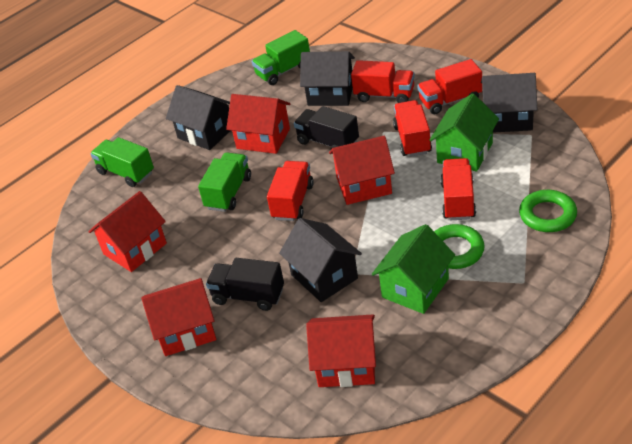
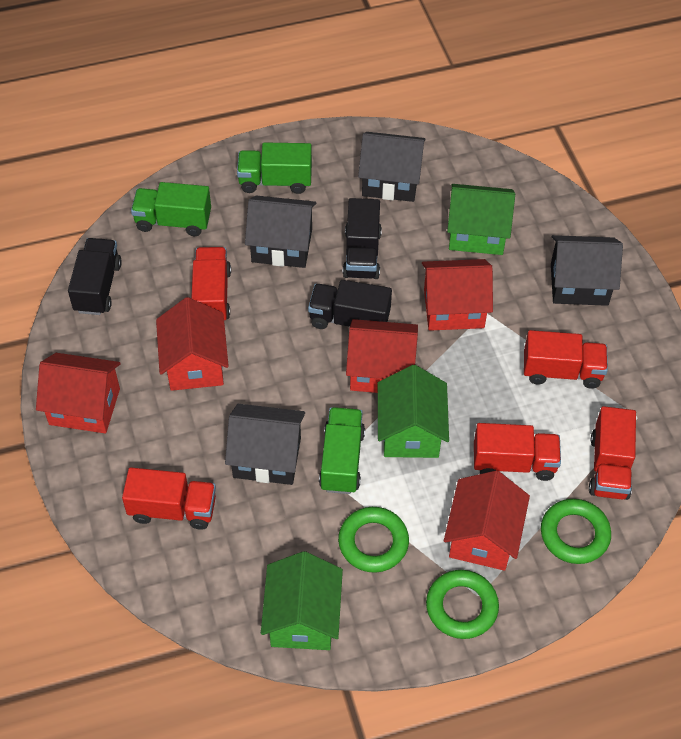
black truck: [206,258,284,311] [294,106,359,149] = 2 -> [68,238,122,315] [308,280,392,329] [343,198,382,279] = 3
green house: [372,224,455,314] [430,93,499,172] = 2 -> [261,551,343,650] [378,365,449,458] [447,184,515,255] = 3
green ring: [434,224,485,269] [519,190,577,232] = 2 -> [338,507,409,573] [426,570,499,639] [541,499,611,564] = 3

